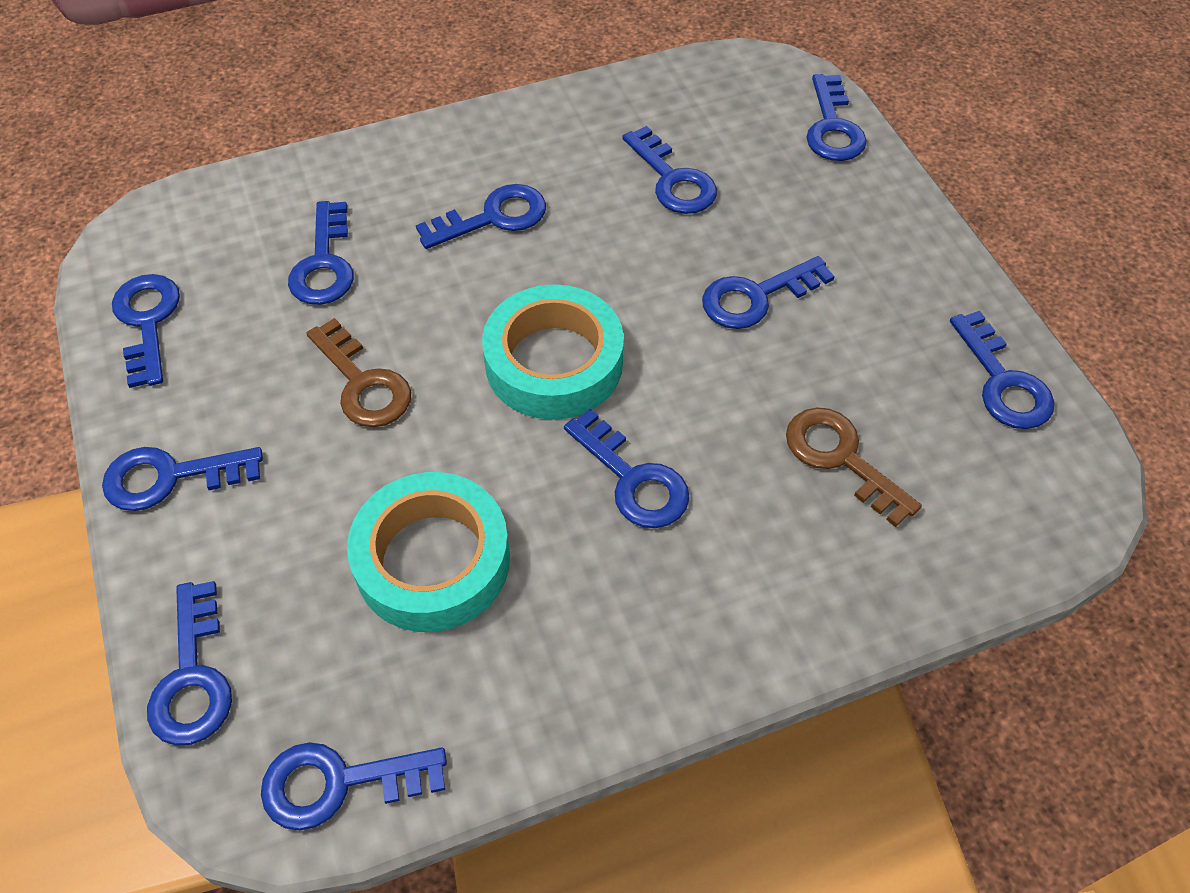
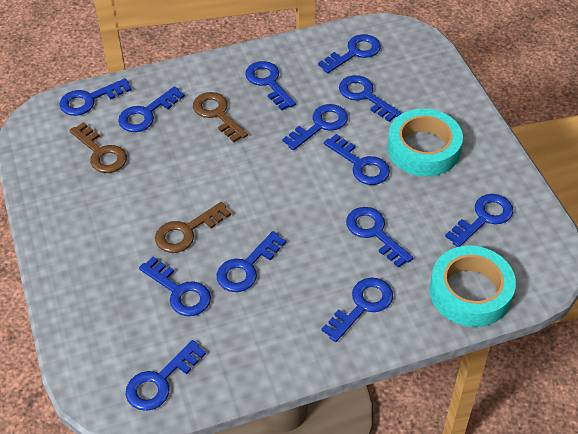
blue key: [102,447,263,511] [112,274,180,388] [147,581,232,746] [261,742,447,830] [288,201,354,305] [416,184,546,249] [564,409,690,528] [622,126,717,214] [702,256,835,329] [806,74,867,161] [950,311,1055,429] = 11 -> [59,78,132,116] [118,86,185,132] [125,340,206,411] [139,257,211,316] [217,231,286,292] [245,61,296,111] [282,104,348,150] [318,34,381,73] [322,278,393,342] [324,134,390,185] [339,75,401,122] [346,207,413,268] [445,194,513,247] = 13
brown key: [306,318,411,427] [786,407,922,527] = 2 -> [69,122,127,173] [155,202,231,253] [193,92,248,142] = 3

